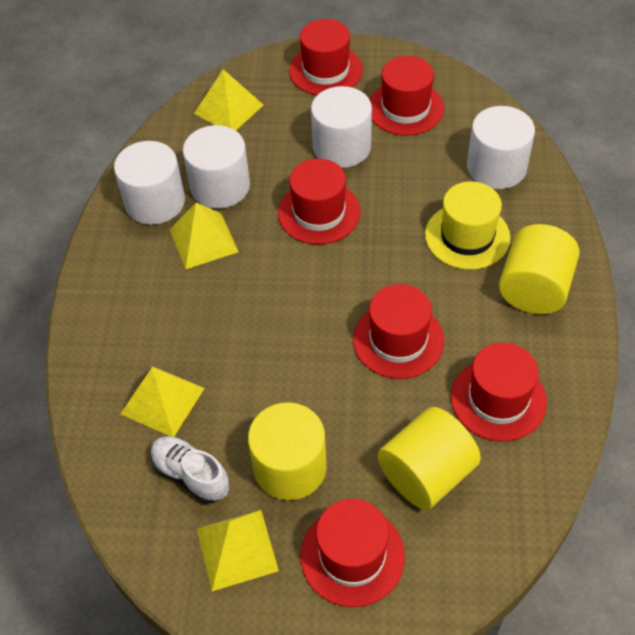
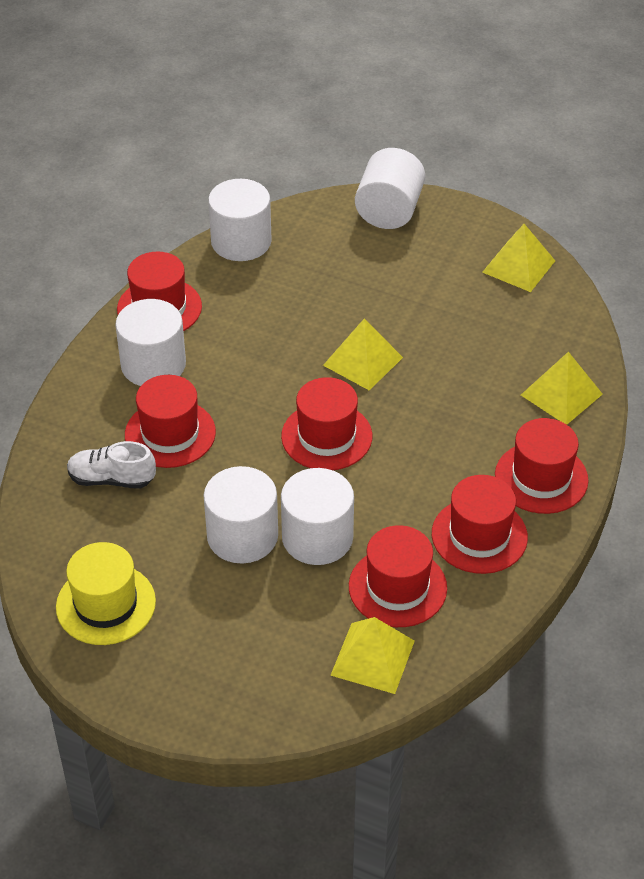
white cylinder: [114,141,185,225] [183,125,250,209] [311,86,372,168] [467,106,535,189] = 4 -> [115,299,186,386] [203,466,278,564] [208,179,272,261] [281,468,354,565] [355,148,425,229] = 5
yellow cylinder: [248,402,327,500] [378,407,481,510] [499,224,580,314] = 3 -> none = 0

